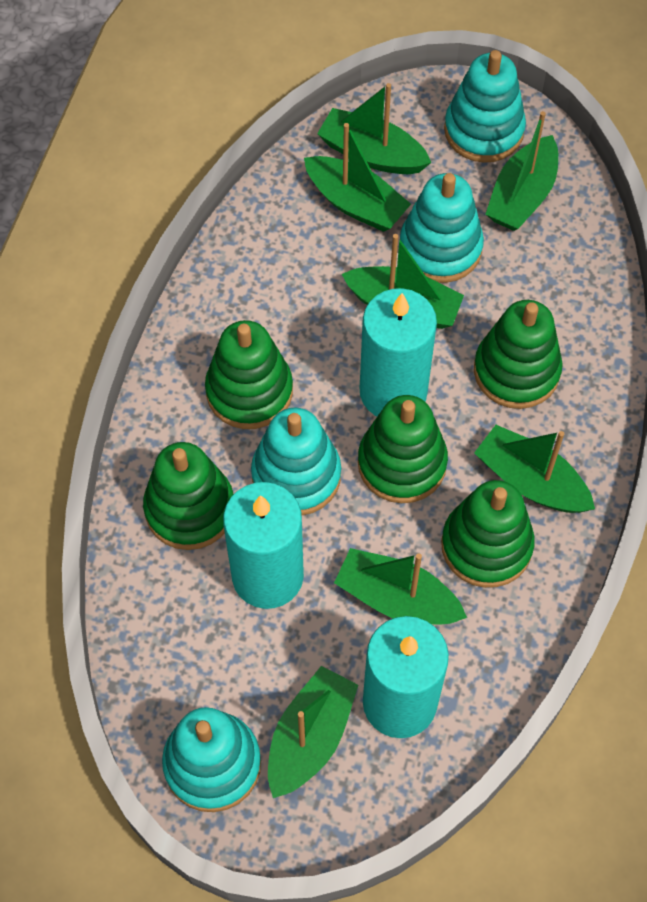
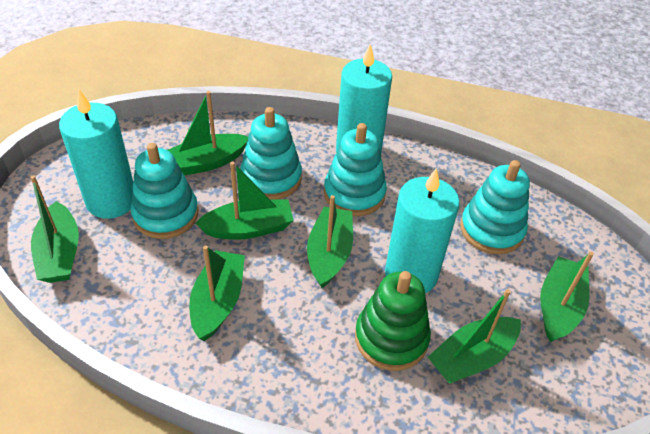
green stacking toy: [143,442,234,550] [205,320,293,429] [358,395,448,503] [441,480,535,588] [474,300,563,409] = 5 -> [355,271,431,371] = 1

